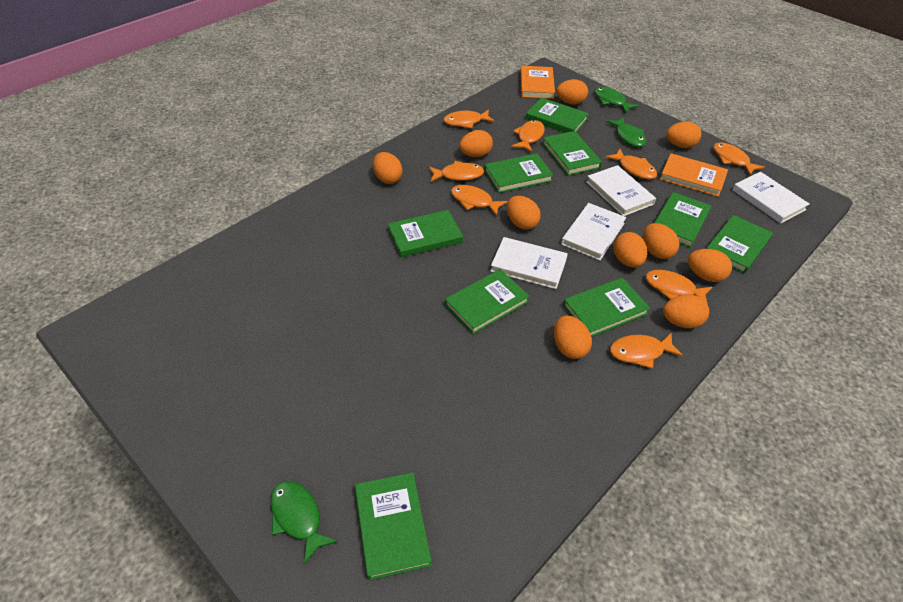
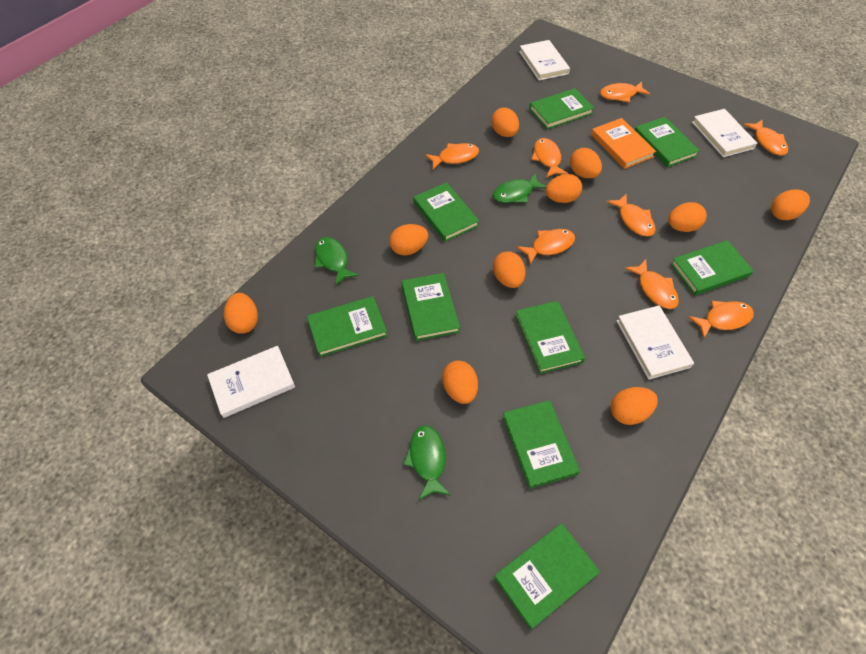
orange book: [520,66,555,99] [660,153,728,197] = 2 -> [591,118,656,169] = 1

